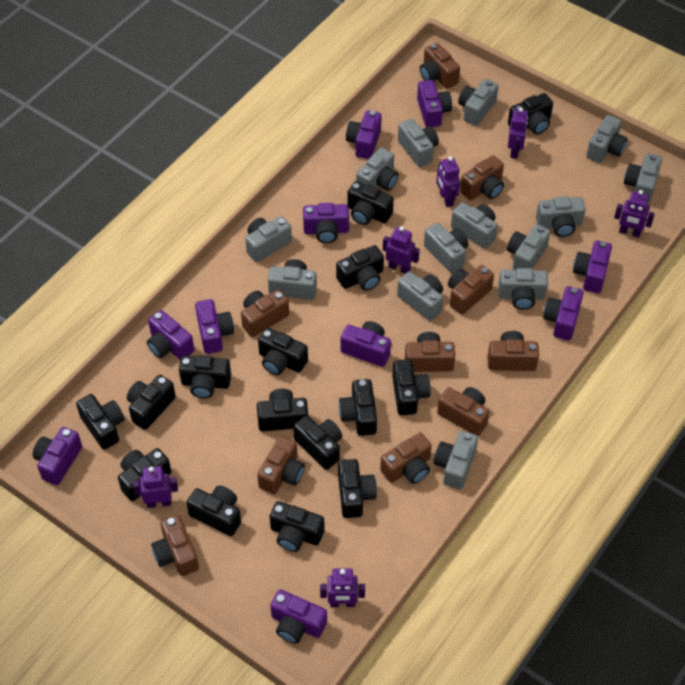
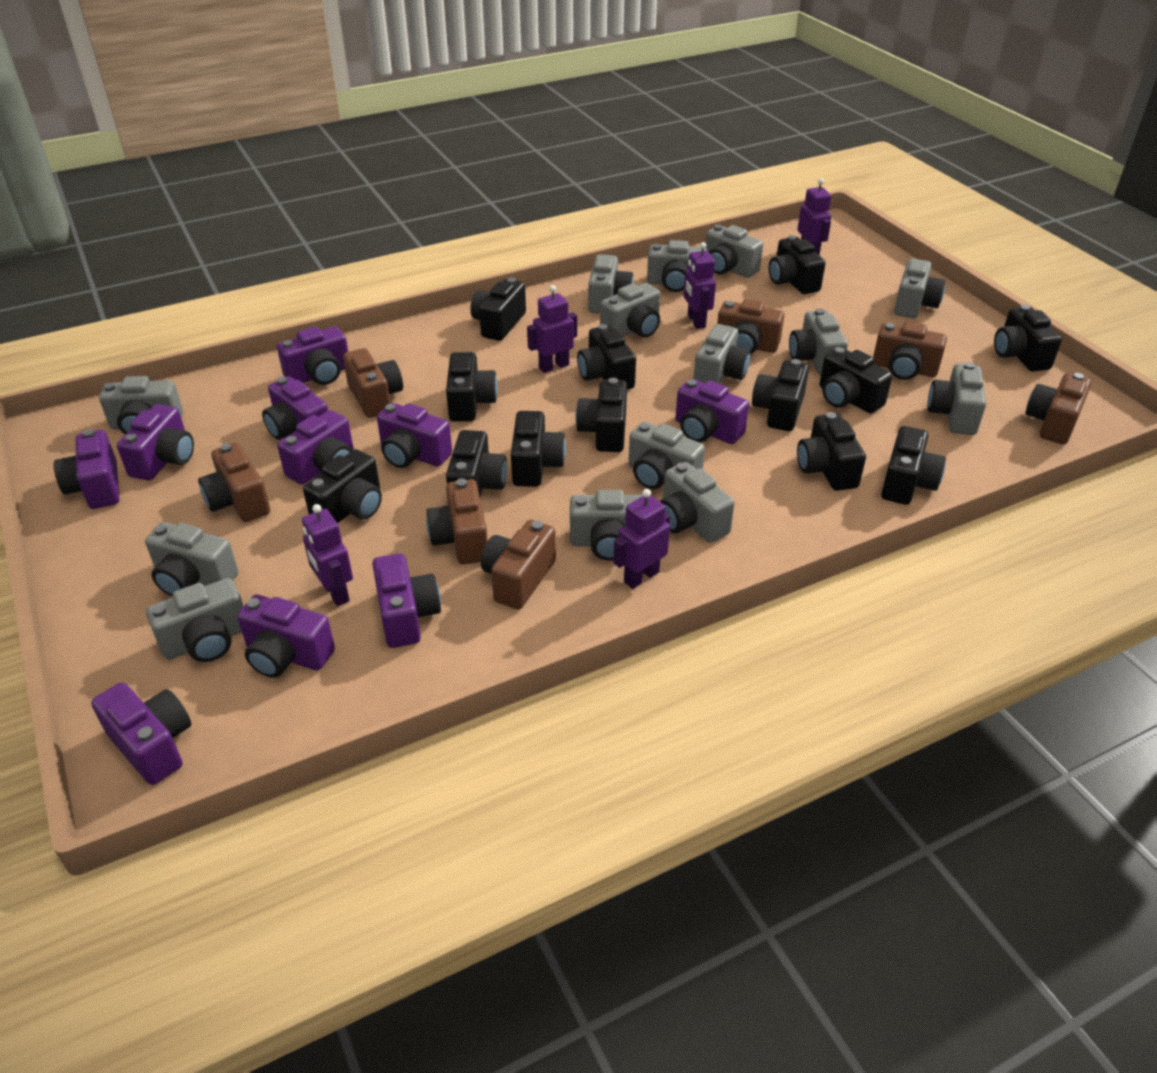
black camera: [76,394,125,450] [118,448,171,501] [127,375,176,430] [179,355,231,398] [186,485,241,536] [257,389,308,431] [258,328,308,375] [270,501,325,552] [293,415,342,470] [336,245,384,291] [338,459,377,518] [339,379,377,436] [347,181,394,225] [392,359,431,415] [508,93,553,135] = 15 -> [303,449,382,523] [446,352,498,421] [446,430,507,496] [470,278,526,341] [511,411,566,487] [576,378,627,452] [577,324,636,390] [752,359,809,431] [769,235,826,294] [797,412,866,491] [820,347,892,413] [881,426,946,505] [994,305,1062,372] = 13
brown camera: [151,515,199,576] [241,290,289,337] [257,436,305,494] [380,432,432,484] [405,332,455,372] [420,43,460,89] [437,387,489,436] [448,265,494,315] [460,155,504,200] [487,331,539,371] = 10 -> [198,443,270,522] [343,348,403,418] [426,478,488,564] [481,520,556,610] [717,299,784,354] [873,321,947,380] [1025,373,1092,444] = 7
purple robot: [133,466,178,508] [320,568,365,607] [383,226,420,274] [437,156,460,207] [508,107,528,159] [614,190,655,238] = 6 -> [302,504,353,606] [527,285,577,373] [613,489,670,589] [683,242,716,329] [797,178,831,255] = 5

